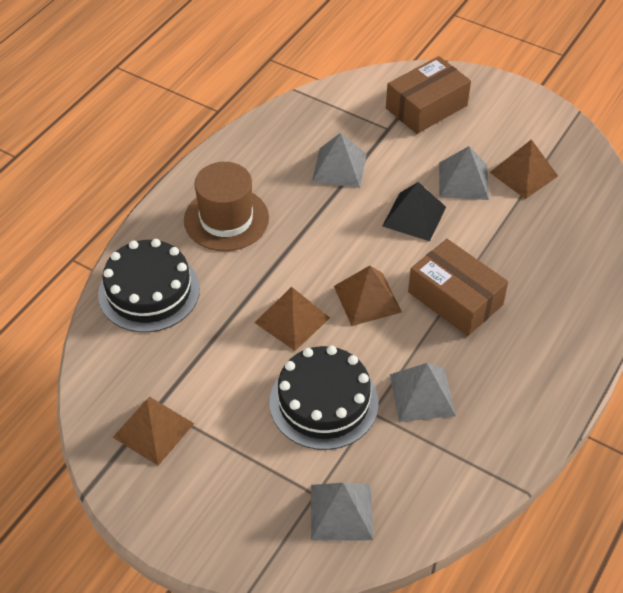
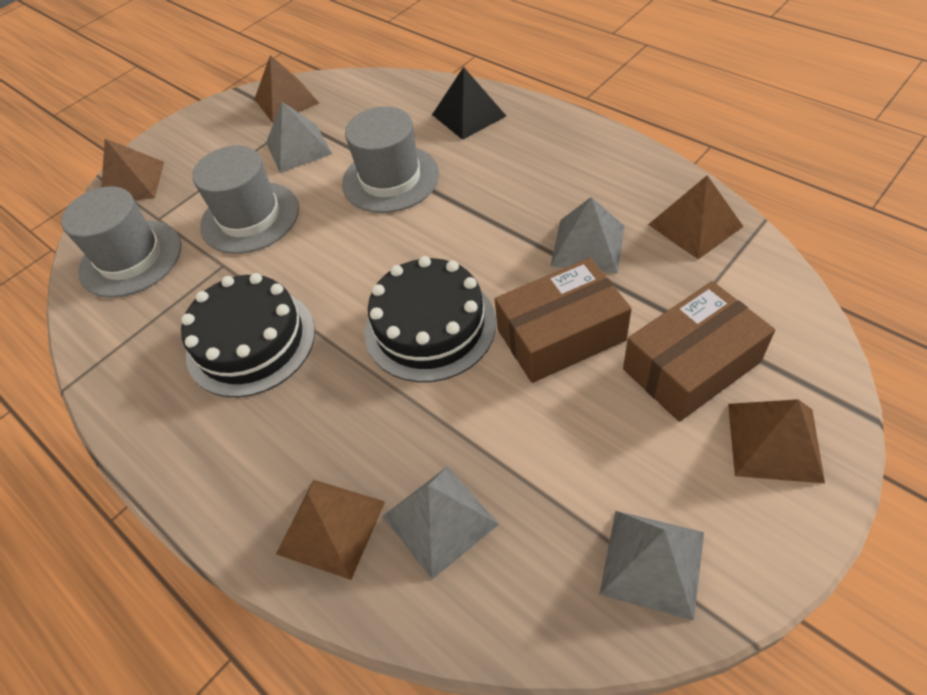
brown hat: [184,162,269,251] = 1 -> none = 0
brown pyramid: [113,397,195,466] [254,287,330,351] [334,266,402,326] [490,139,558,199] = 4 -> [101,139,164,201] [255,55,319,123] [276,480,385,580] [648,175,744,259] [728,399,825,483] = 5
grey hat: none = 0 -> [61,186,181,298] [192,145,299,254] [342,106,439,213] = 3

